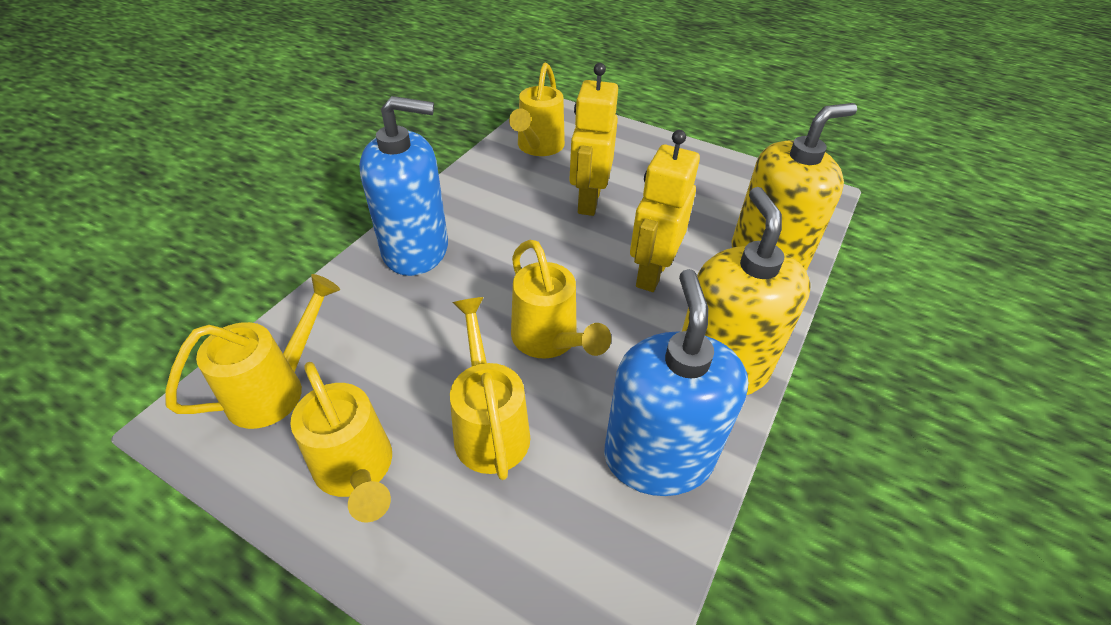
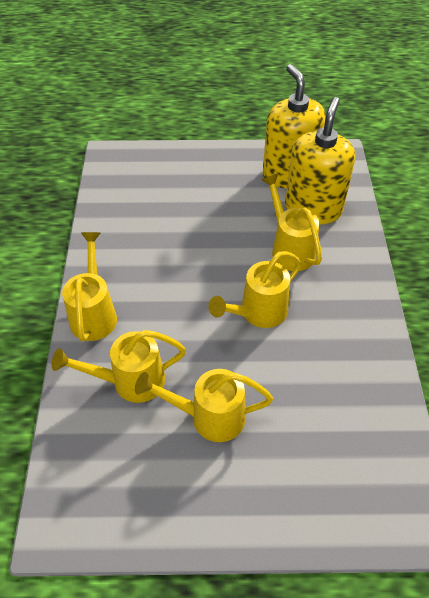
blue soap dispenser: [359,96,448,276] [604,269,748,496] = 2 -> none = 0
yellow robot: [569,63,618,216] [630,130,700,292] = 2 -> none = 0

